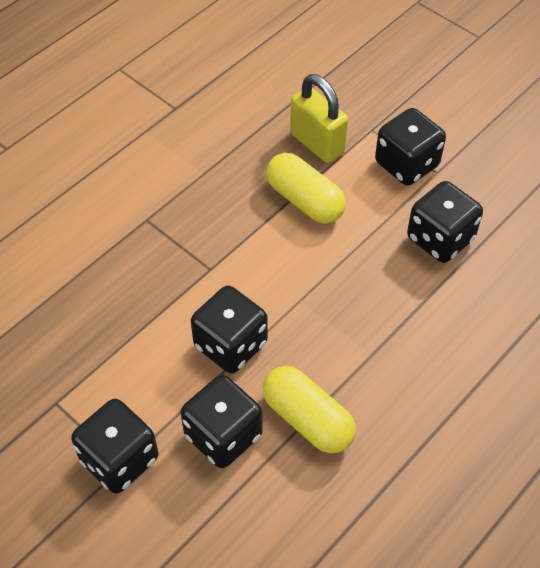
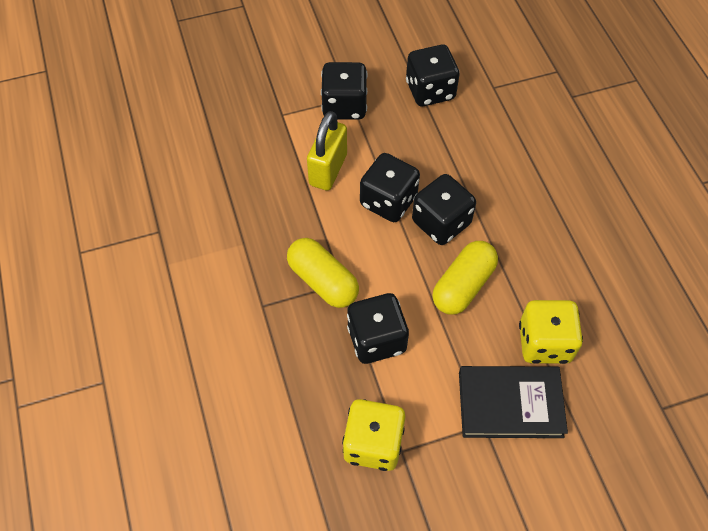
black book: none = 0 -> [459,366,568,438] = 1
yellow dice: none = 0 -> [342,399,405,471] [519,300,583,364] = 2

